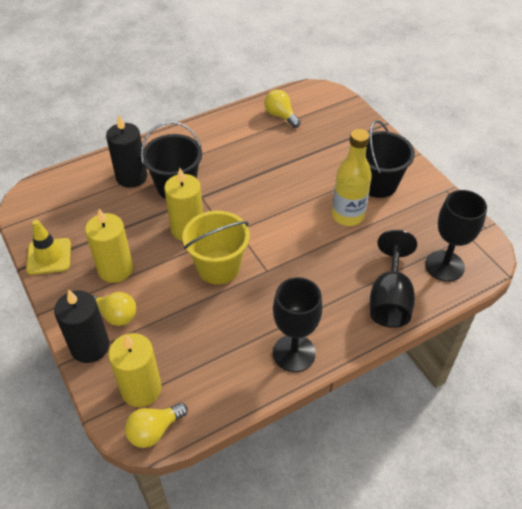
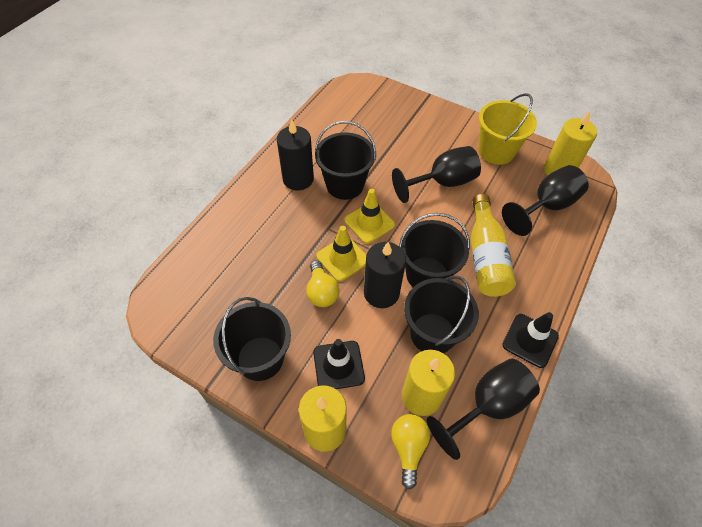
black bucket: [141,121,202,199] [366,120,415,198] = 2 -> [213,297,291,381] [315,121,376,200] [399,213,470,287] [404,276,479,353] = 4
black traffic cone: none = 0 -> [313,339,365,389] [502,312,559,368] = 2
yellow light bulb: [92,292,136,326] [125,403,188,448] [264,90,301,128] = 3 -> [306,260,339,307] [391,414,430,489] = 2
yellow traffic cone: [26,220,71,275] = 1 -> [316,226,366,282] [344,189,395,244] = 2

